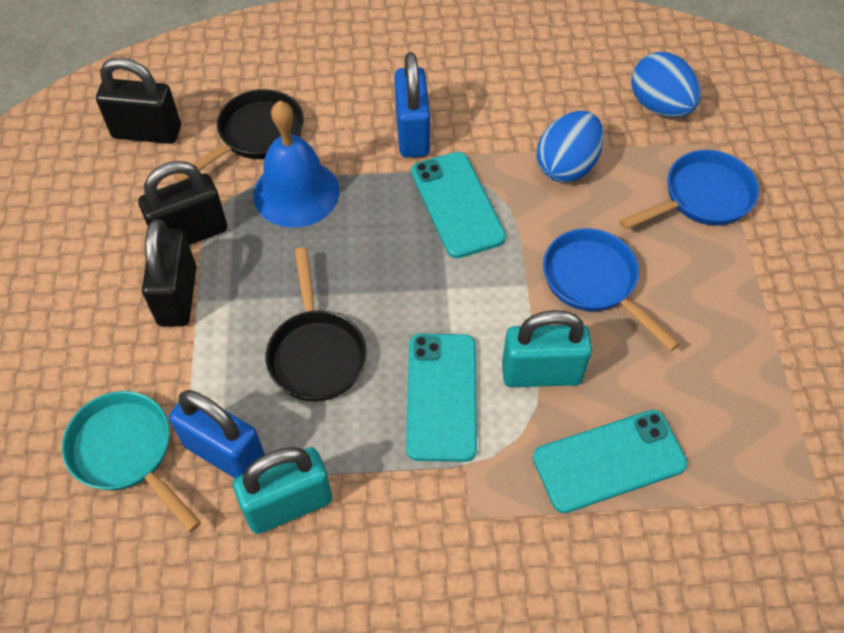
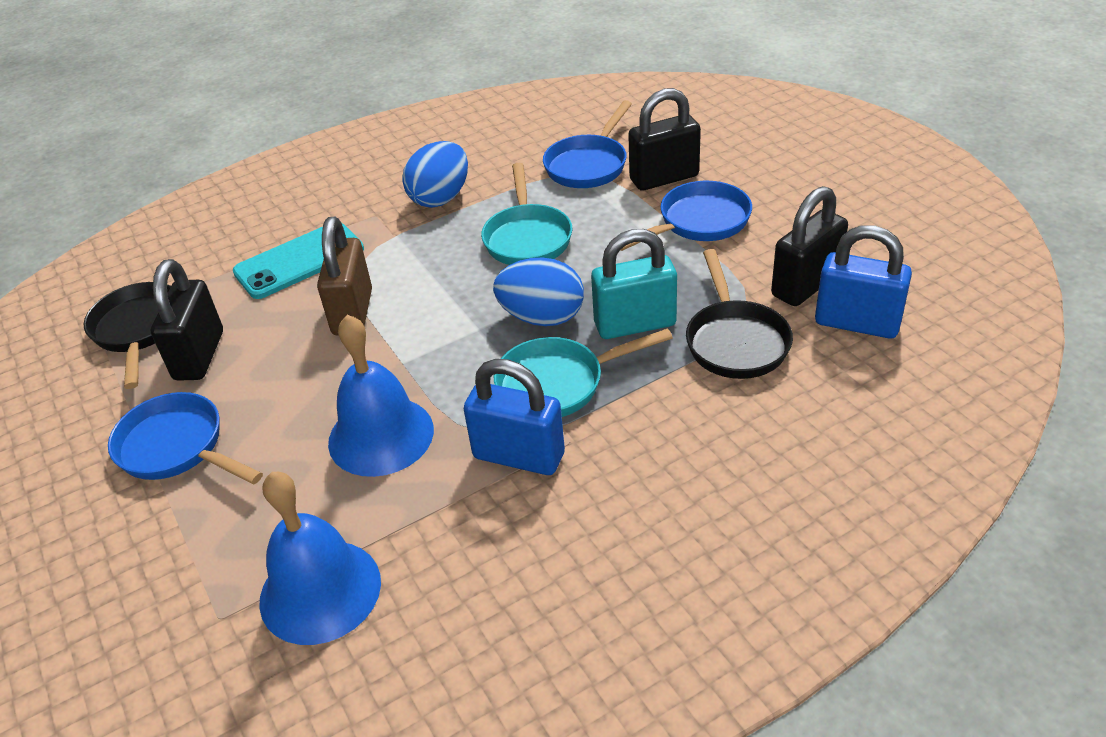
blue bell: [253,101,339,228] = 1 -> [259,472,381,645] [328,315,434,477] = 2
blue pan: [543,228,680,351] [619,150,759,230] = 2 -> [108,392,263,484] [543,100,632,188] [620,181,752,251] = 3
brown padlock: none = 0 -> [317,217,372,336] = 1
turquoise padlock: [233,447,332,534] [502,310,592,387] = 2 -> [591,229,677,339] = 1
turquoise pan: [62,391,201,532] = 1 -> [481,163,572,265] [494,328,673,417] = 2
turquoise phone: [406,334,477,462] [411,152,506,258] [533,410,688,513] = 3 -> [233,223,364,299] = 1

